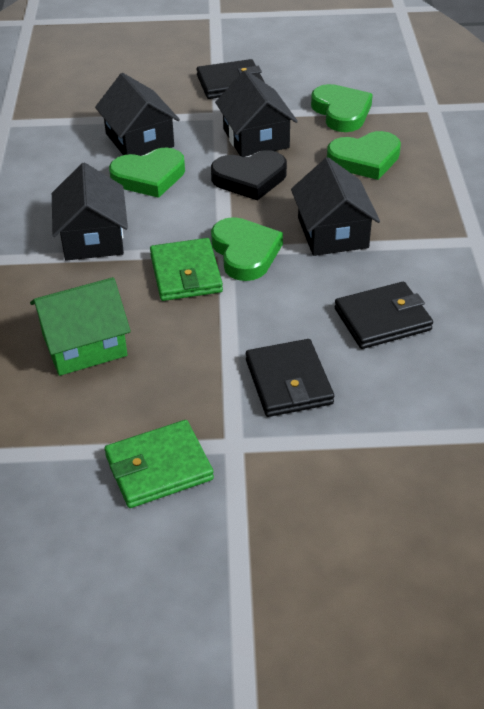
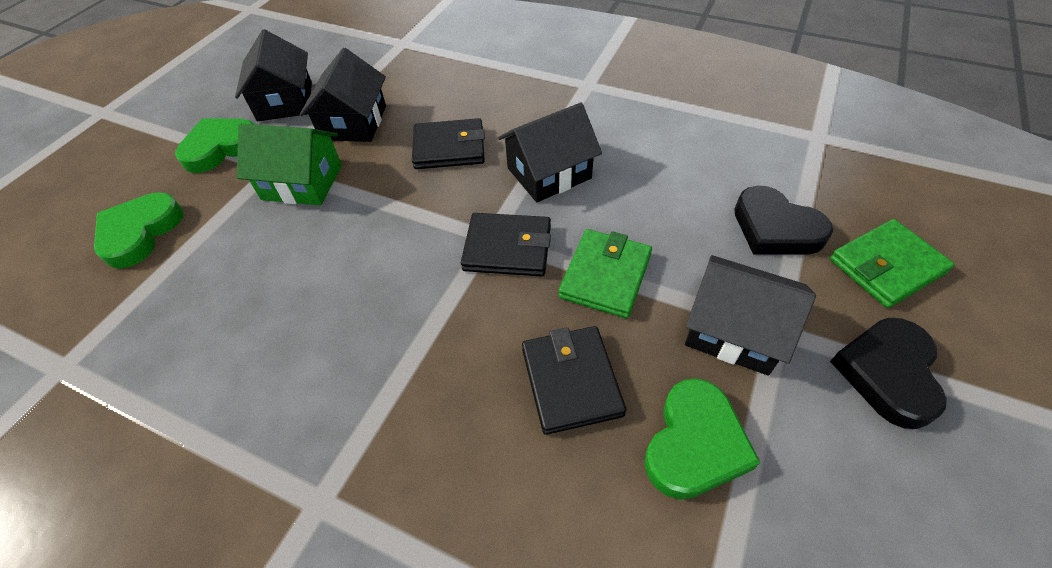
black heart: [211,150,287,200] = 1 -> [734,186,833,255] [830,318,947,429] = 2
green heart: [109,148,185,198] [211,217,283,281] [311,84,373,132] [327,131,401,180] = 4 -> [94,192,184,268] [175,118,254,173] [644,378,761,500] = 3

